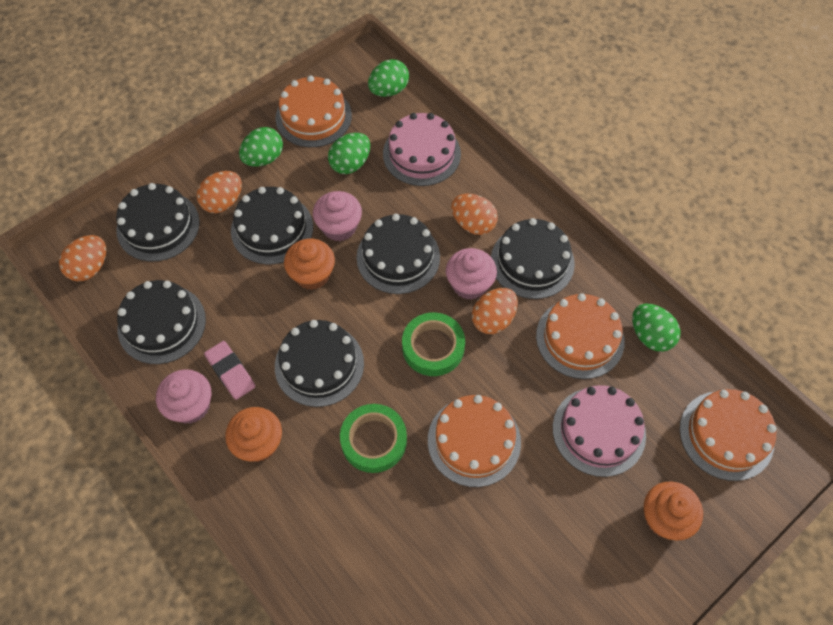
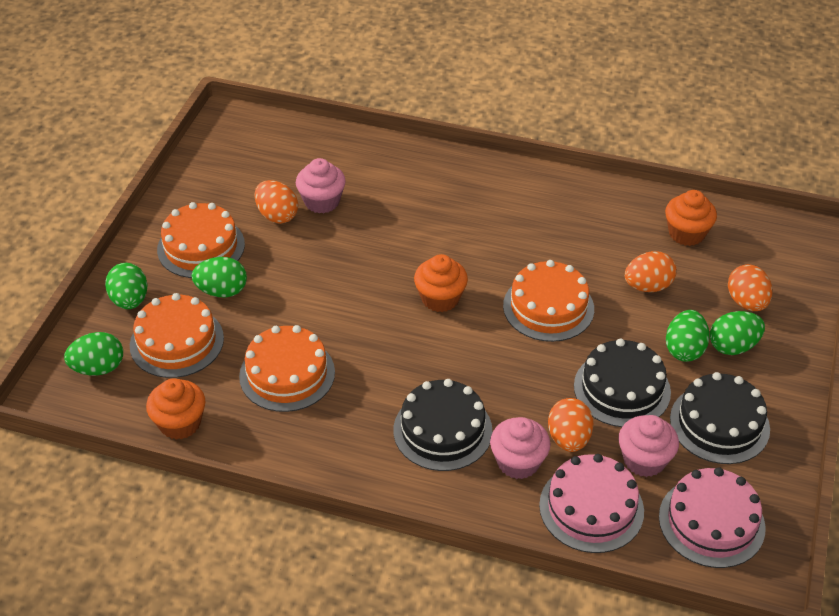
black cake: [116,183,200,262] [117,280,206,364] [231,187,313,265] [275,320,364,407] [357,214,440,294] [491,218,575,299] = 6 -> [393,379,493,471] [574,339,671,427] [670,372,770,464] = 3
green egg: [239,127,283,166] [328,133,370,174] [368,59,409,97] [632,303,681,352] = 4 -> [64,332,123,375] [105,263,148,309] [191,257,247,297] [666,310,710,362] [710,311,765,355] = 5
green tape: [340,404,407,473] [402,312,465,376] = 2 -> none = 0
pink eraser: [204,341,256,400] = 1 -> none = 0

